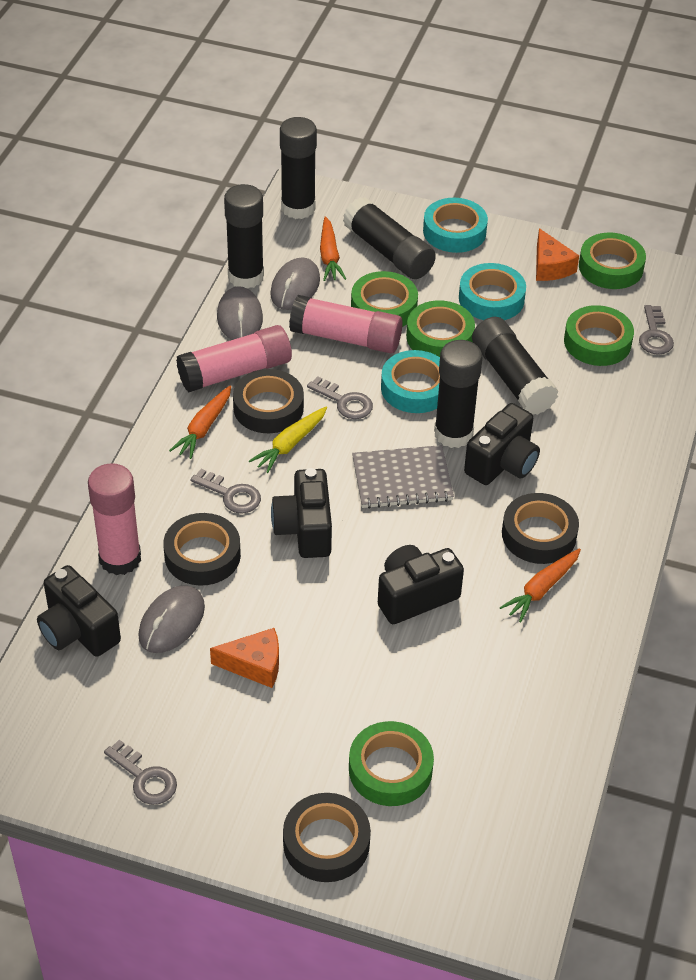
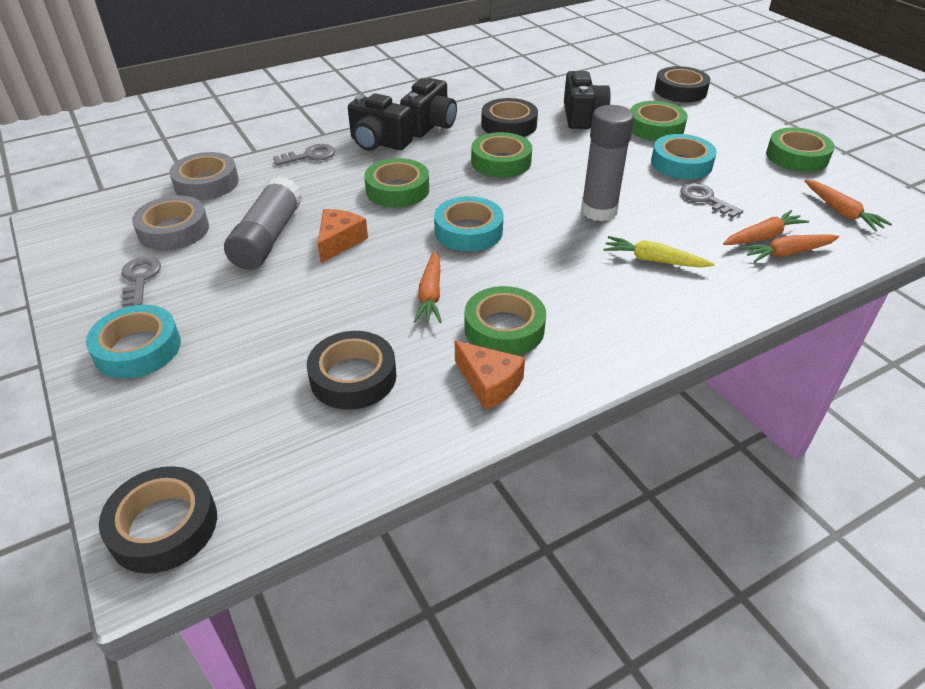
black camera: [37,565,121,657] [271,468,332,558] [378,545,464,624] [464,403,540,485] = 4 -> [348,93,413,151] [400,78,457,138] [564,71,611,129] = 3
black glue stick: [224,184,264,289] [280,117,317,219] [343,197,436,279] [434,340,482,448] [472,317,559,415] = 5 -> none = 0
grey glue stick: none = 0 -> [224,176,302,270] [581,105,634,221] = 2
grey key: [104,740,177,805] [190,469,261,513] [307,376,373,419] [639,305,674,355] = 4 -> [121,257,161,307] [273,144,335,166] [680,183,743,218] = 3
grey mouse: [138,585,205,653] [217,286,263,340] [270,258,320,310] = 3 -> none = 0
grey notebook: [352,445,454,509] = 1 -> none = 0
grey tape: none = 0 -> [132,196,209,251] [169,152,239,200] = 2
orange carrot: [169,386,231,459] [320,216,346,281] [500,548,581,623] = 3 -> [413,250,442,323] [723,210,809,245] [741,235,839,262] [804,180,892,232] = 4
pink glue stick: [88,463,141,575] [176,325,292,393] [289,295,403,354] = 3 -> none = 0

